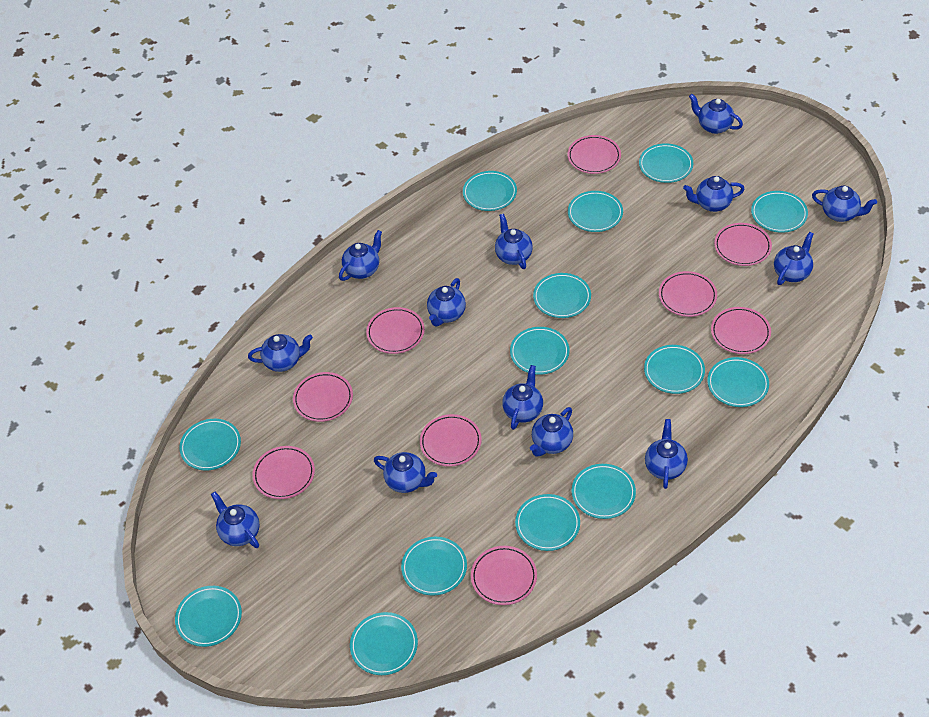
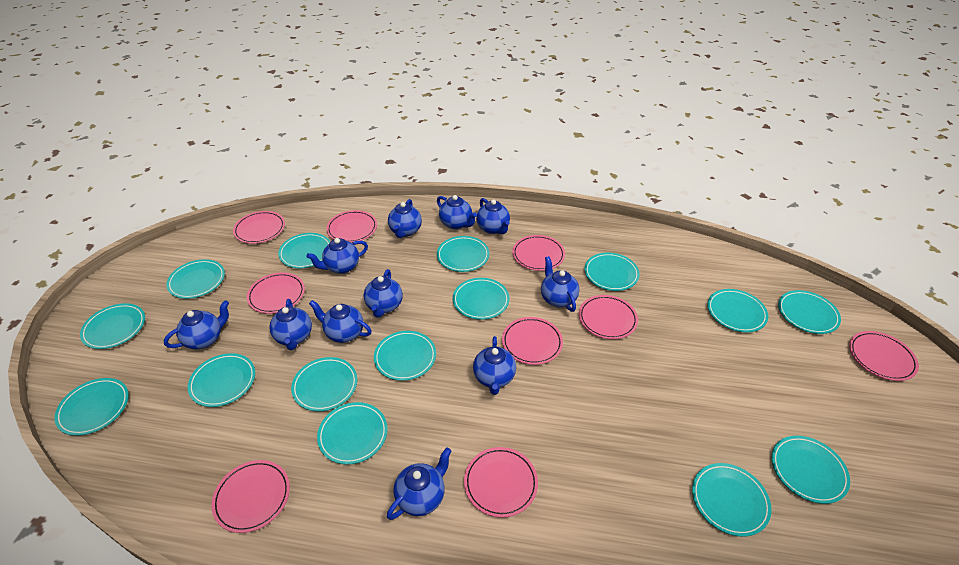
blue teapot: [211,492,260,548] [248,334,313,372] [339,230,382,281] [374,452,437,493] [427,278,466,326] [495,214,533,269] [502,365,543,430] [530,407,573,457] [645,419,688,489] [683,176,745,212] [689,94,743,134] [774,232,814,285] [812,186,877,222] = 13 -> [164,300,229,349] [269,299,312,350] [307,238,368,274] [309,300,372,343] [364,269,403,318] [387,448,451,520] [388,199,422,238] [437,195,477,229] [473,336,516,395] [476,198,510,234] [541,256,579,312] = 11
turquoise plate: [175,586,242,647] [179,419,241,470] [350,612,418,675] [401,537,467,596] [463,171,517,211] [510,327,569,375] [515,494,580,551] [533,273,591,318] [568,191,623,232] [572,464,636,519] [639,143,693,183] [644,345,705,394] [707,357,769,407] [751,191,808,233] = 14 -> [54,378,129,436] [80,303,145,349] [166,259,225,299] [188,353,255,407] [278,233,330,268] [291,357,357,411] [317,402,388,465] [374,331,436,381] [437,236,489,272] [453,278,510,320] [584,253,640,291] [692,463,772,537] [707,289,768,332] [772,436,850,504] [778,290,841,334] = 15

